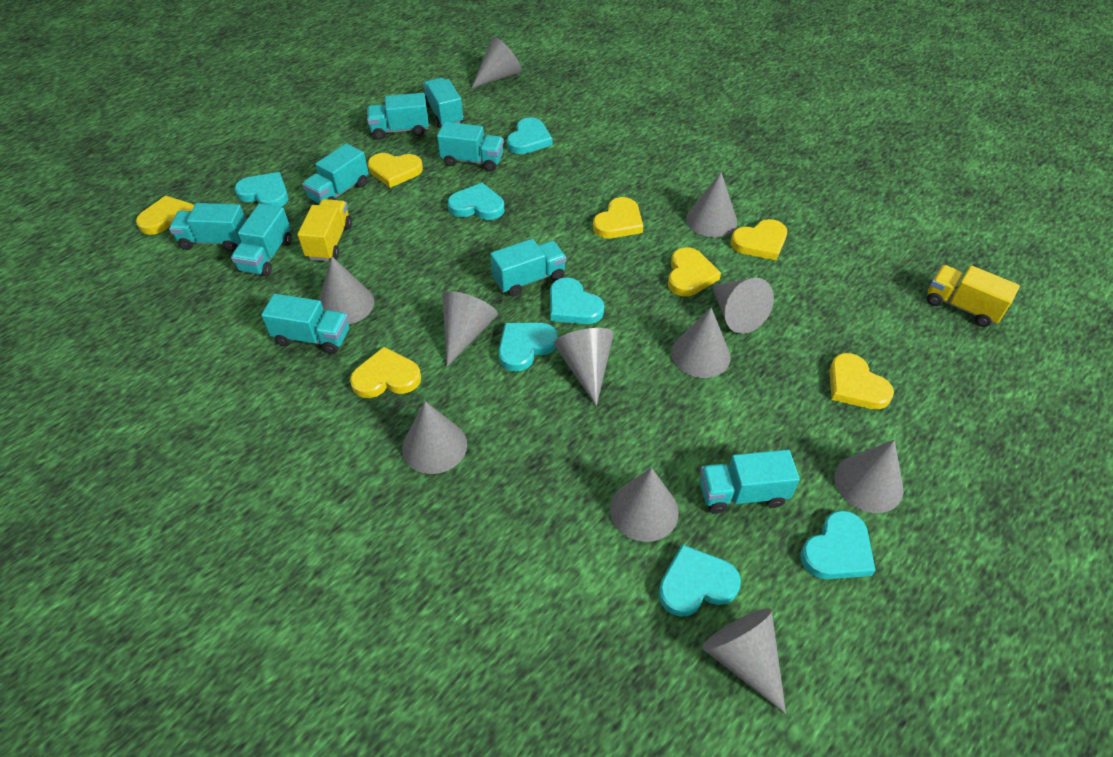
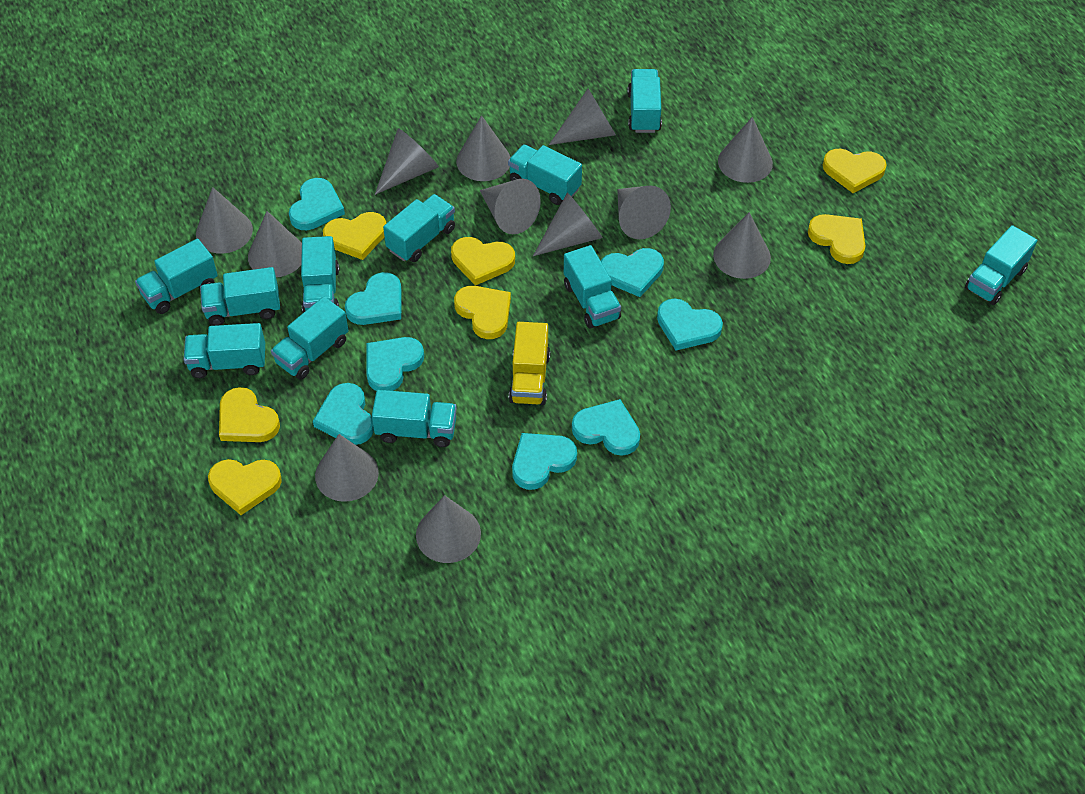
grey cone: [319,256,374,324] [402,401,467,474] [442,291,498,367] [471,37,522,89] [554,328,614,406] [610,468,679,542] [671,308,731,378] [686,172,737,237] [702,608,786,714] [711,278,774,334] [834,440,904,513] = 11 -> [196,187,253,254] [248,211,302,277] [315,434,379,502] [375,128,439,195] [416,495,481,563] [456,115,511,181] [480,179,541,234] [533,192,603,256] [549,89,616,145] [617,186,671,239] [713,212,771,279] [718,117,773,183] = 12
turquoise heart: [234,172,288,207] [448,183,504,220] [498,323,558,372] [507,117,552,154] [550,277,604,324] [658,544,741,617] [801,510,876,579] = 7 -> [289,178,345,230] [313,383,374,445] [345,272,402,325] [366,337,424,391] [512,433,577,490] [572,399,640,455] [601,248,664,297] [657,299,723,350] = 8
turquoise truck: [169,203,246,252] [231,204,292,276] [261,294,349,354] [302,143,369,204] [367,93,429,140] [423,78,464,128] [437,122,504,171] [490,239,566,297] [700,450,800,514] = 9 -> [135,239,218,314] [184,323,265,378] [200,267,280,326] [271,297,349,380] [301,236,339,313] [372,390,457,447] [383,194,455,262] [508,144,582,205] [564,245,621,329] [627,69,662,133] [965,225,1037,305] = 11
yellow truck: [297,199,352,261] [927,265,1020,327] = 2 -> [509,322,550,405] = 1

